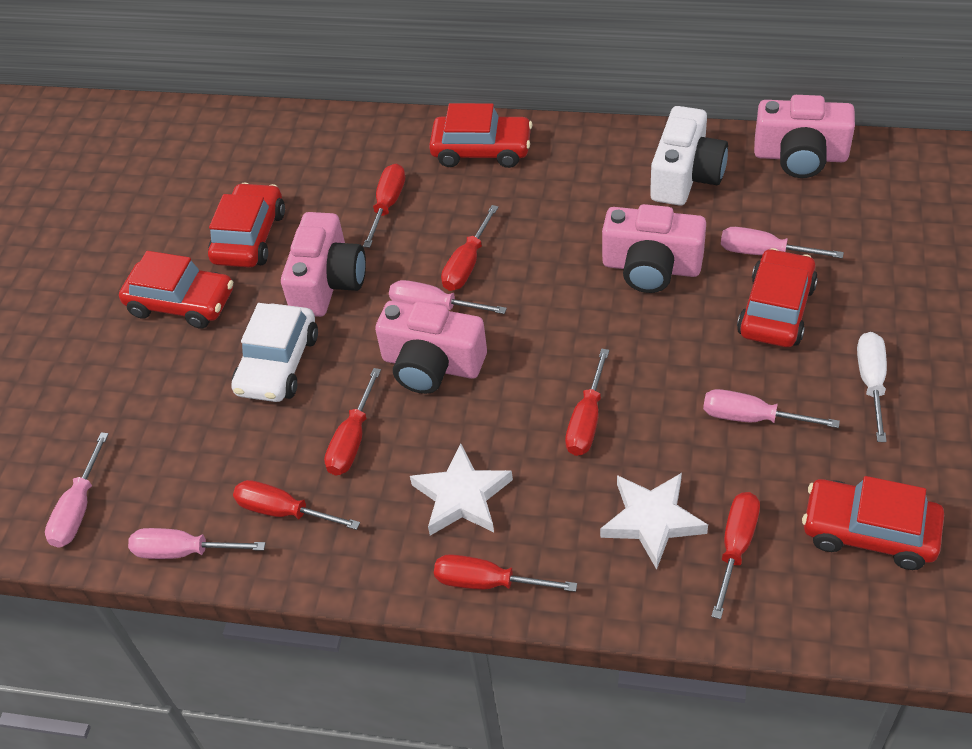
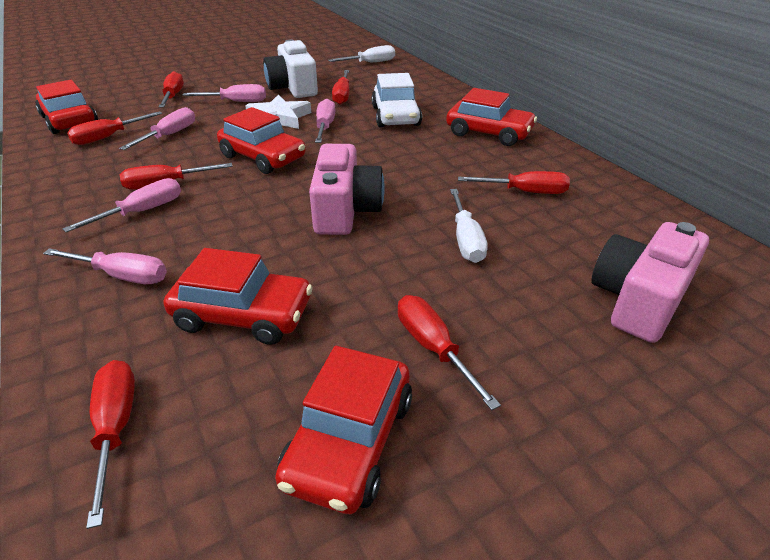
pink camera: [281,212,366,317] [375,301,487,394] [602,204,706,293] [754,95,855,178] = 4 -> [309,144,385,235] [591,222,709,343] = 2
white screwdriver: [857,332,887,442] = 1 -> [328,45,395,62] [450,189,488,263] = 2
white star: [410,443,513,536] [600,473,708,570] = 2 -> [245,94,311,129] = 1

